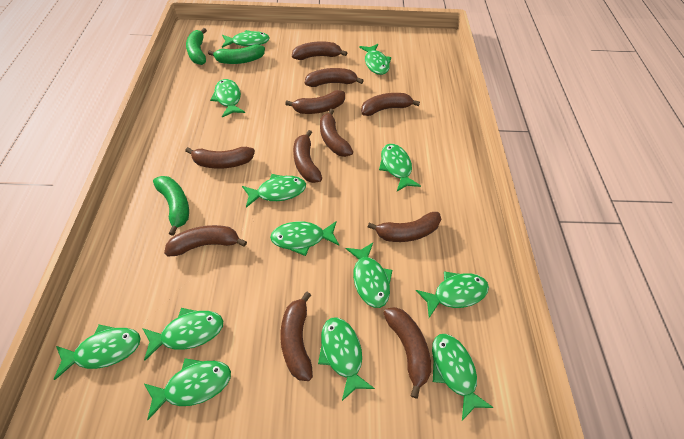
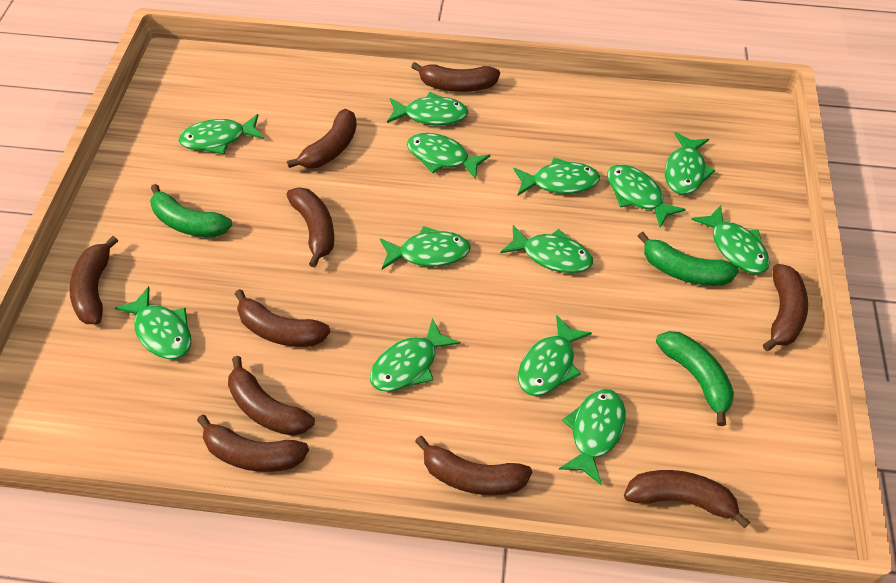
brown banana: [164,225,247,257] [185,147,255,169] [280,292,313,381] [285,90,345,114] [292,41,347,60] [293,130,322,183] [305,68,364,87] [320,109,353,157] [361,93,420,116] [368,212,441,242] [383,307,431,399] = 11 -> [69,236,118,324] [197,415,309,472] [228,356,315,436] [235,289,330,347] [287,109,357,168] [287,187,334,267] [411,62,500,92] [415,436,532,495] [624,470,750,529] [763,264,808,351] = 10

